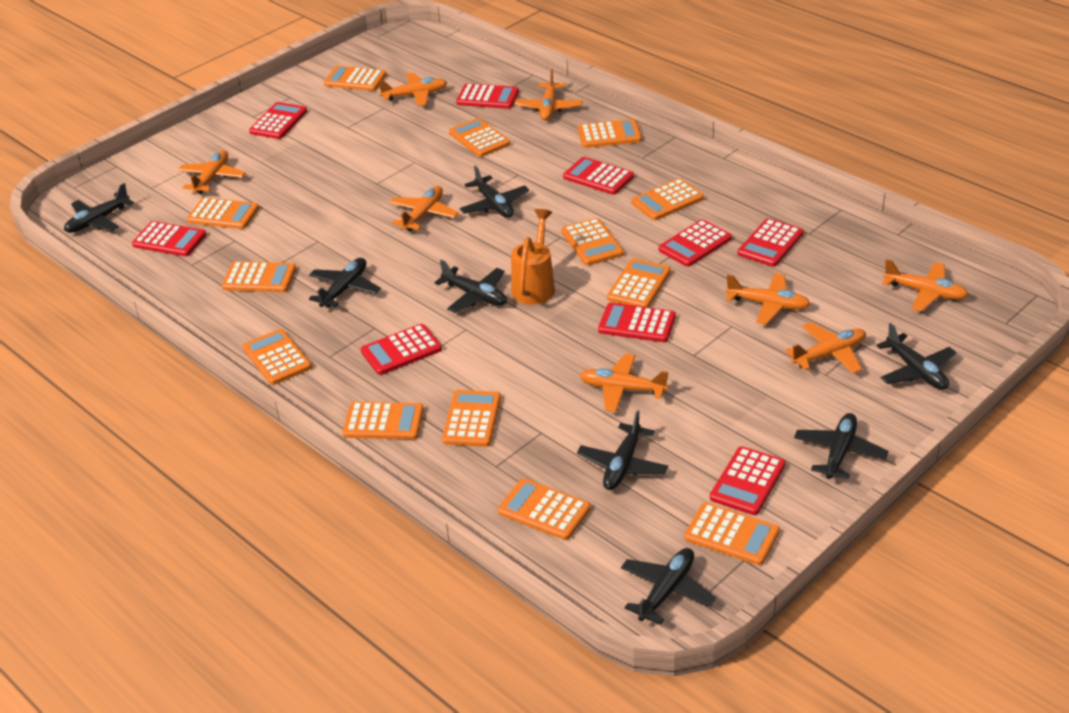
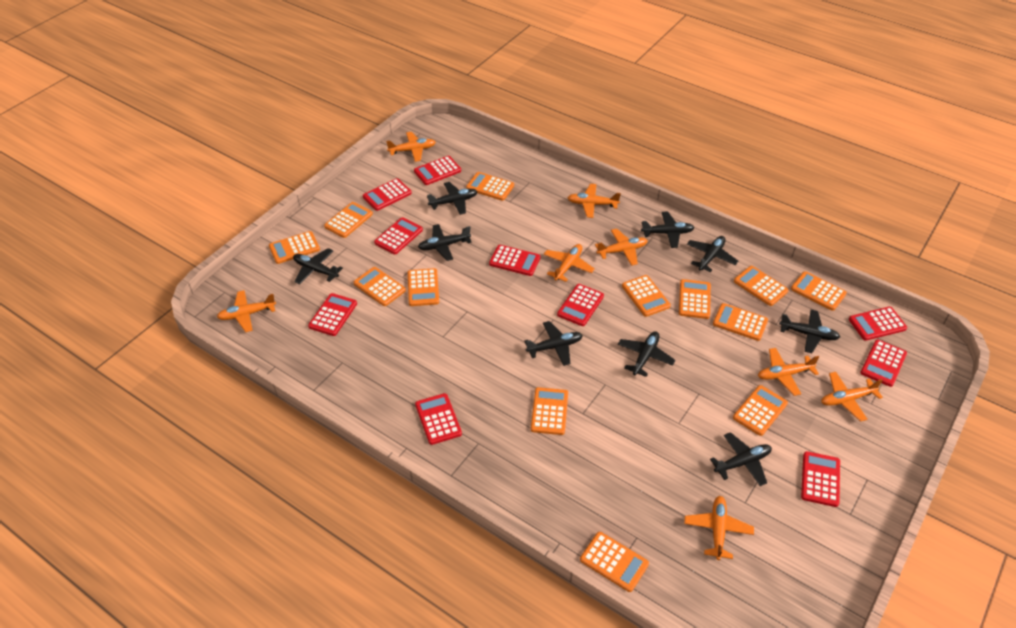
black plane: [64,183,134,233] [309,258,381,308] [434,260,507,313] [460,165,529,218] [577,410,668,490] [621,548,716,625] [794,413,889,479] [876,323,957,390] = 8 -> [293,248,343,284] [418,224,472,261] [427,182,478,215] [524,321,583,366] [618,331,675,377] [641,211,695,248] [687,236,738,272] [710,432,772,486] [779,310,840,353] = 9
orange watering can: [511,209,555,305] = 1 -> none = 0
red calculator: [132,221,206,256] [249,102,307,139] [361,324,442,375] [456,83,519,109] [563,157,634,195] [598,302,676,342] [658,219,732,267] [710,446,786,515] [738,218,804,267] = 9 -> [308,293,357,336] [363,178,412,211] [374,217,423,255] [414,156,461,185] [415,393,462,445] [489,245,541,276] [557,284,604,326] [801,451,840,507] [849,307,907,341] [860,339,907,387] = 10

